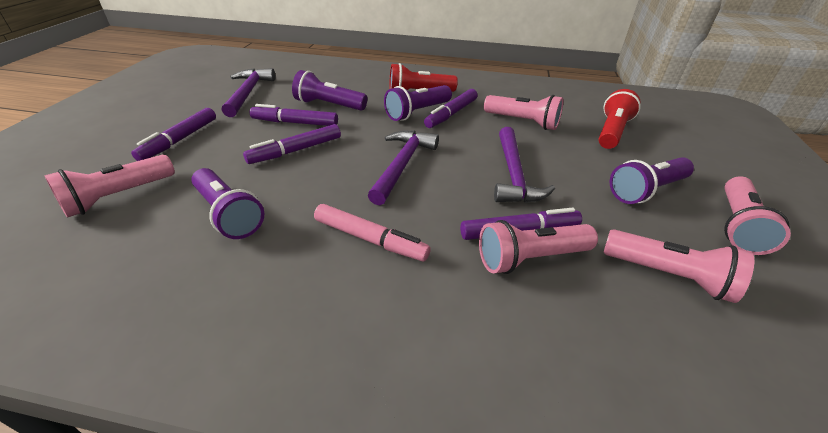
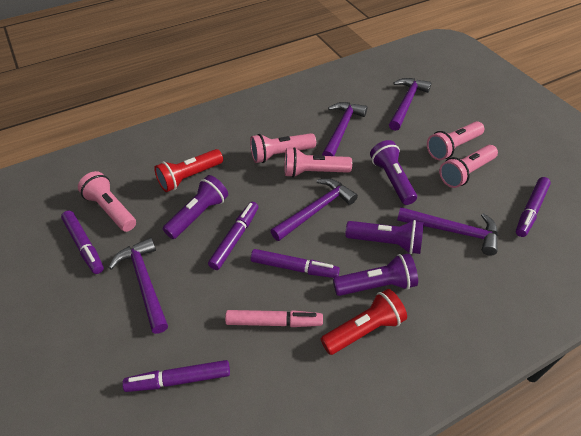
purple hammer: [222,68,275,117] [368,130,439,205] [494,127,555,203] = 3 -> [109,237,168,334] [271,178,358,241] [322,102,367,156] [389,78,432,131] [397,207,498,256] = 5

